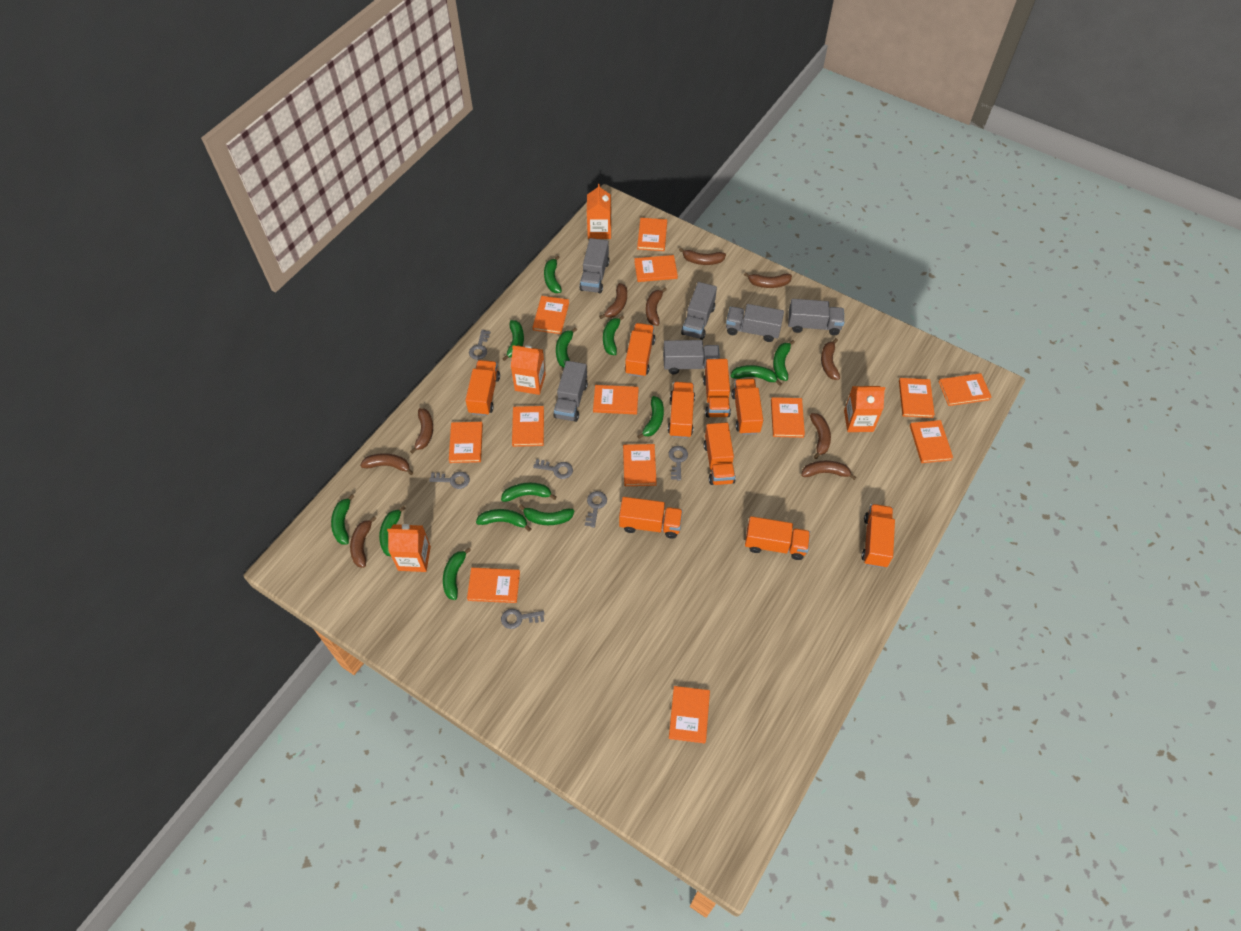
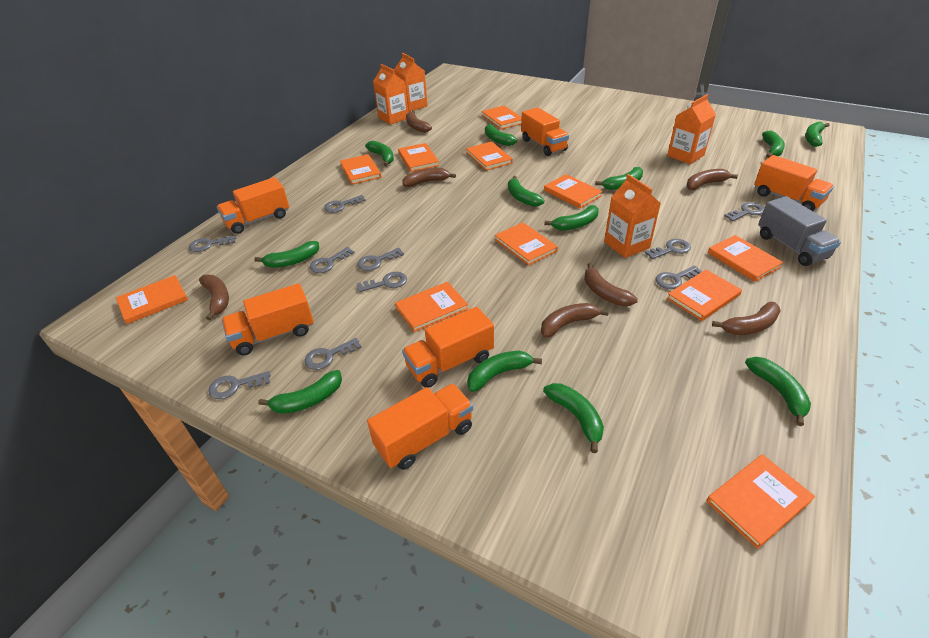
brown banana: [350,516,377,568] [360,453,413,475] [410,408,433,454] [599,283,627,319] [646,287,667,326] [679,248,726,265] [744,272,792,288] [801,461,856,480] [810,413,831,459] [821,338,840,380] = 10 -> [199,275,229,320] [402,168,456,187] [406,111,432,133] [541,303,609,338] [584,263,638,306] [686,169,738,190] [712,302,781,335] = 7
green banana: [331,494,354,545] [379,506,406,556] [443,548,471,600] [476,509,531,531] [501,483,557,502] [502,320,524,361] [519,504,574,525] [544,255,562,293] [556,327,577,368] [603,315,624,355] [637,396,664,439] [731,365,782,386] [773,340,795,381] = 13 -> [254,241,319,268] [258,370,342,414] [365,141,394,166] [467,351,542,392] [485,123,517,146] [508,176,544,207] [543,383,604,453] [544,205,599,231] [595,167,643,190] [745,357,811,426] [762,131,785,158] [805,122,830,147] = 12
grey key: [429,472,470,489] [469,330,490,360] [501,609,545,629] [533,459,573,479] [585,491,607,528] [669,446,688,480] = 6 -> [189,235,236,252] [208,371,271,399] [304,338,362,370] [310,247,355,273] [324,195,366,213] [357,272,407,292] [358,248,404,271] [645,239,691,259] [656,265,703,289] [724,202,764,221] = 10
grey truck: [553,361,588,422] [579,238,609,293] [663,340,720,374] [681,282,717,340] [726,304,784,342] [788,299,844,336] = 6 -> [758,196,841,266] = 1
orange book: [449,422,483,463] [467,568,520,603] [512,406,544,447] [533,296,569,334] [593,385,639,414] [623,444,657,486] [634,255,678,282] [637,218,667,251] [669,686,710,743] [771,397,805,438] [899,378,935,418] [910,420,953,463] [939,373,992,406] = 13 -> [116,275,188,324] [340,154,381,185] [395,282,468,332] [398,143,439,172] [466,142,513,171] [482,106,522,129] [495,223,558,266] [544,174,603,209] [667,270,742,321] [706,454,815,549] [708,235,783,282] = 11
orange truck: [465,360,500,416] [619,497,683,539] [625,323,656,377] [668,382,695,438] [703,359,731,417] [704,423,736,485] [731,379,763,435] [745,516,810,560] [862,504,895,568] = 9 -> [217,177,289,234] [222,283,314,355] [367,384,473,470] [402,307,494,388] [521,107,569,156] [754,155,834,211] = 6

